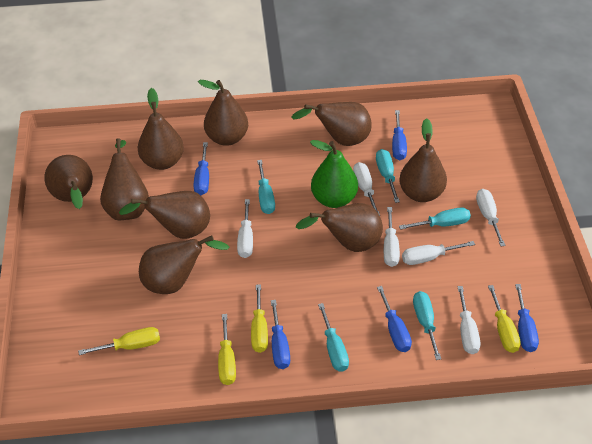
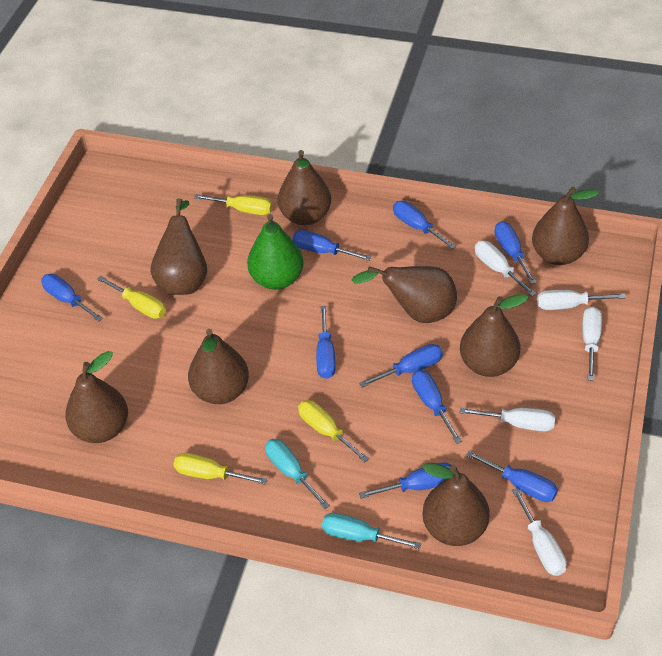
blue screwdriver: [194,142,209,195] [271,300,290,369] [377,286,412,352] [392,110,407,160] [515,284,539,352] = 5 -> [41,274,103,321] [292,230,372,261] [316,306,336,379] [359,344,443,387] [359,462,451,498] [393,201,456,249] [412,370,462,444] [466,451,558,502] [495,221,537,284] = 9
brown pear: [44,155,93,209] [100,138,149,220] [119,191,210,239] [138,88,184,170] [139,235,229,294] [198,80,248,146] [291,102,372,146] [296,203,383,252] [399,118,447,202] = 9 -> [65,351,128,443] [151,198,207,295] [188,329,249,404] [278,150,331,225] [351,266,457,323] [422,463,490,546] [460,294,528,377] [532,186,599,265] = 8
turquoise screwdriver: [257,160,275,214] [318,303,349,372] [376,149,400,203] [399,207,471,230] [413,291,441,360] = 5 -> [265,439,330,509] [322,513,421,549] = 2
white screwdriver: [237,199,253,258] [353,162,380,216] [384,207,400,267] [402,241,475,265] [457,286,480,354] [476,189,506,246] = 6 -> [460,408,555,432] [475,241,536,296] [512,488,567,576] [537,290,626,310] [582,306,602,381] = 5

